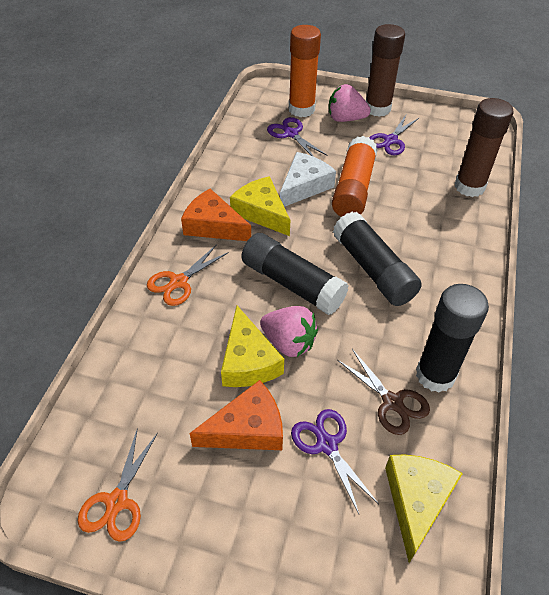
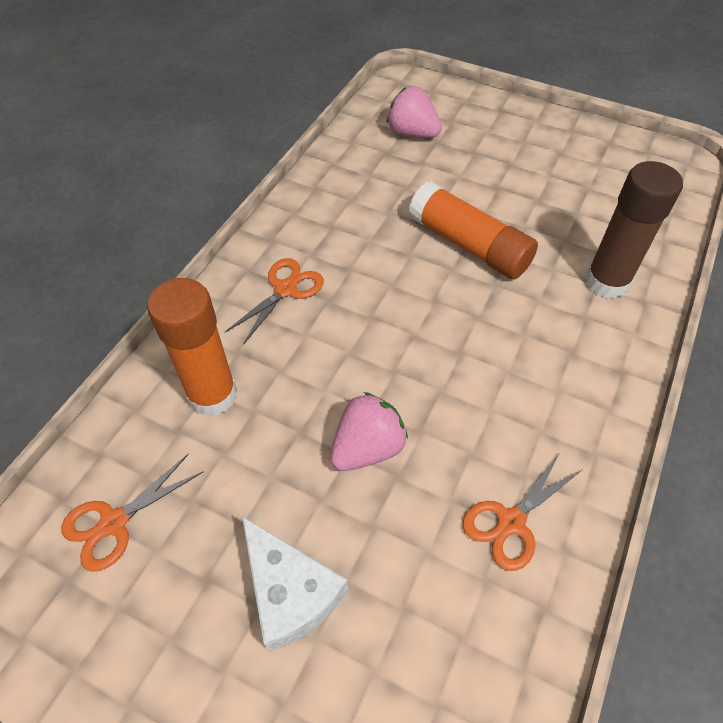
black glue stick: [241,233,349,315] [333,212,422,306] [416,284,489,393] = 3 -> none = 0
brown glue stick: [366,24,405,117] [455,98,514,197] = 2 -> [585,161,683,299] = 1
brown scissors: [337,349,430,435] = 1 -> none = 0
orange cheese: [181,189,251,241] [190,380,283,450] = 2 -> none = 0
orange scissors: [78,428,158,542] [147,244,229,306] = 2 -> [62,453,204,571] [225,258,324,345] [463,452,583,571] = 3
purple scissors: [267,117,328,157] [291,409,379,514] [369,115,419,155] = 3 -> none = 0
yellow cheese: [221,306,284,387] [230,176,290,236] [385,454,463,563] = 3 -> none = 0

